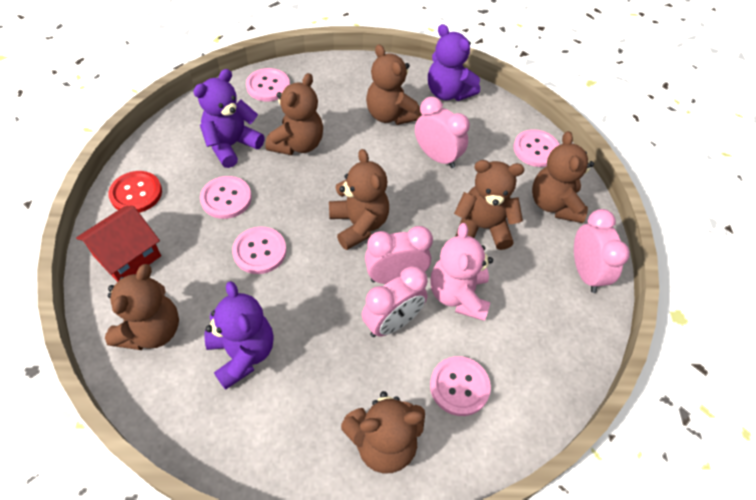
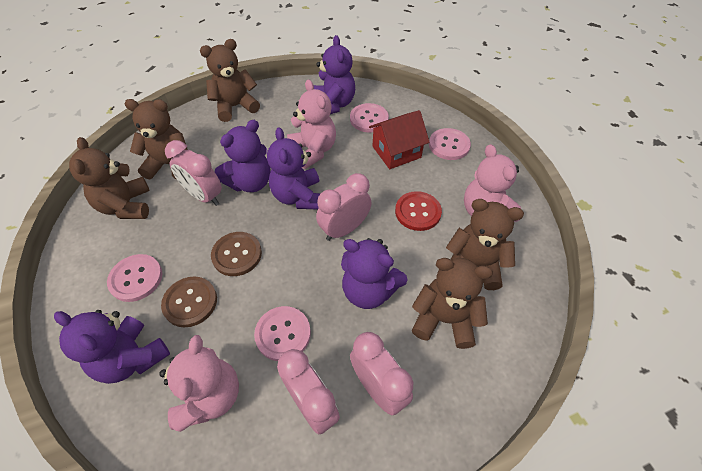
brown button: none = 0 -> [161,277,217,327] [211,232,262,276] = 2
brown teddy bear: [105,264,179,350] [265,73,323,155] [329,149,389,250] [341,391,425,474] [366,45,421,125] [454,160,524,250] [532,131,594,223] = 7 -> [69,137,150,219] [125,99,188,180] [200,39,260,122] [412,258,493,349] [446,199,524,290] = 5
pink button: [200,176,252,219] [232,226,286,274] [246,68,290,101] [430,356,491,416] [514,129,560,167] = 5 -> [107,254,162,302] [254,306,311,361] [350,103,389,133] [429,128,471,160] = 4
pink teddy bear: [430,223,493,321] = 1 -> [159,335,239,432] [287,79,336,169] [464,144,521,222] = 3
purple teddy bear: [193,69,265,168] [205,281,274,390] [428,24,480,101] = 3 -> [54,310,170,384] [215,120,271,192] [267,127,321,209] [314,35,355,114] [341,238,407,309] = 5

